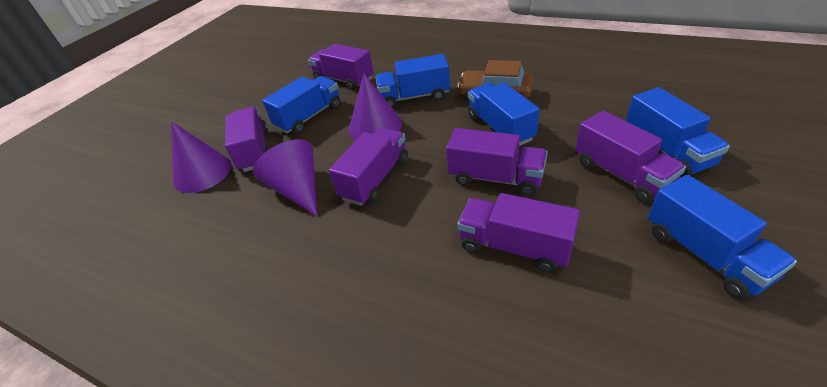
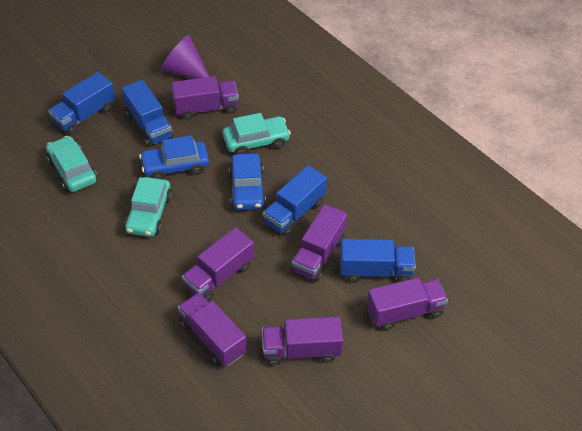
blue car: none = 0 -> [139,135,209,179] [229,154,266,210] = 2
blue truck: [262,76,341,133] [376,54,450,108] [468,83,540,146] [626,87,730,177] [648,174,797,299] = 5 -> [48,72,115,135] [122,80,173,147] [263,165,327,237] [340,239,416,282] = 4
brown car: [457,60,534,101] = 1 -> none = 0
purple cone: [171,121,232,193] [253,139,317,217] [349,74,402,141] = 3 -> [161,35,210,79] = 1
turquoise car: none = 0 -> [46,136,97,192] [125,177,172,237] [223,113,291,155] = 3

